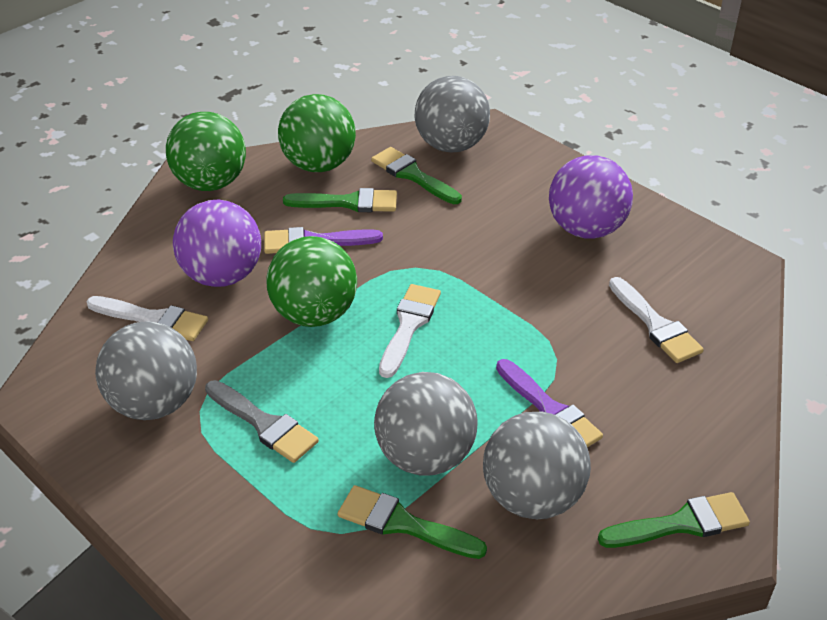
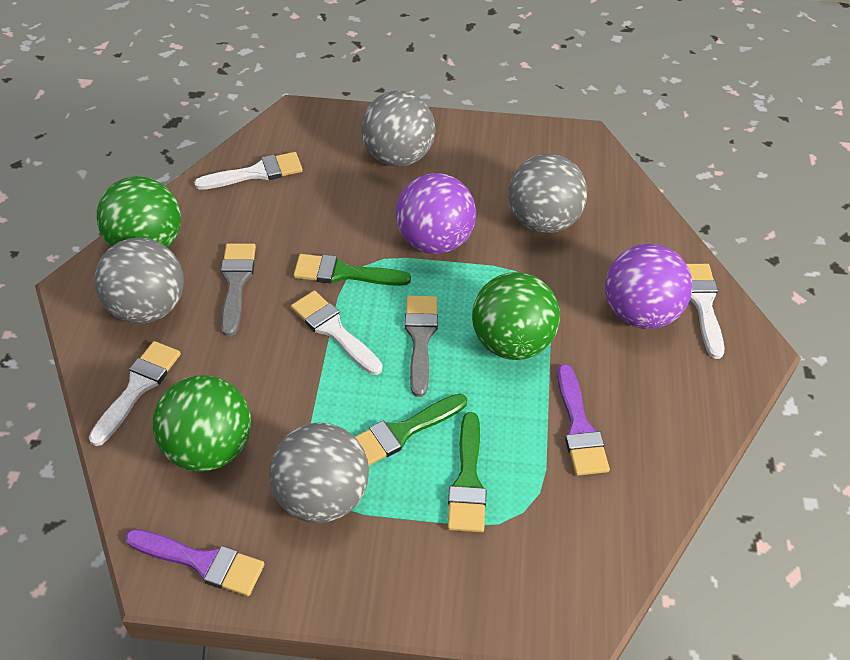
green brush: [283,188,397,212] [338,485,487,559] [371,147,462,204] [598,492,750,548] = 4 -> [294,254,411,286] [355,393,467,466] [448,412,486,532] = 3
grey brush: [205,380,319,463] = 1 -> [221,243,256,336] [405,296,438,397] = 2
white brush: [86,296,208,341] [379,284,441,378] [609,277,704,363] = 3 -> [89,341,181,446] [194,152,303,190] [291,291,383,375] [686,264,724,359] = 4

